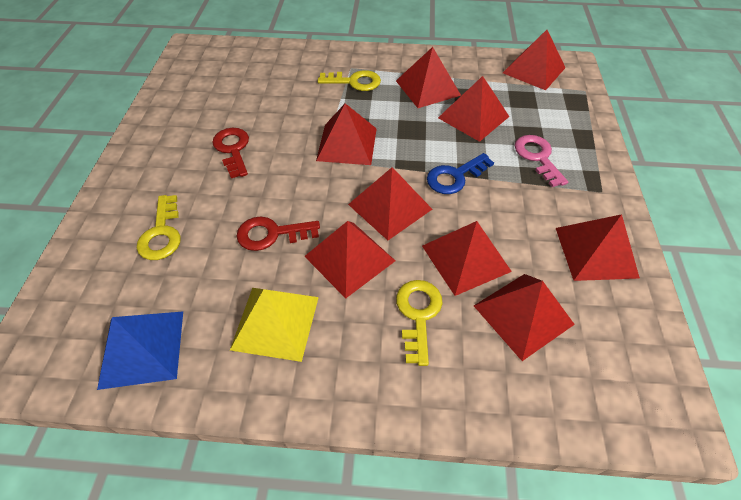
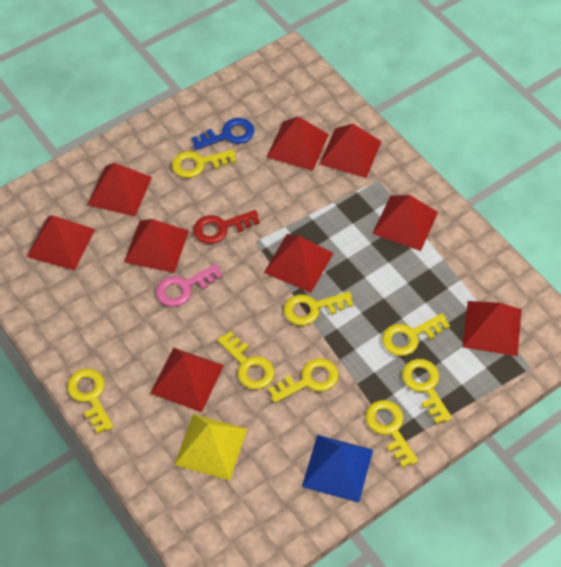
red key: [212,128,249,178] [237,217,320,251] = 2 -> [193,210,260,244] = 1
yellow key: [137,195,181,260] [318,70,381,91] [396,280,443,366] = 3 -> [67,369,113,434] [172,149,236,178] [217,331,275,390] [268,358,339,403] [284,292,354,326] [365,400,418,468] [382,313,450,356] [402,359,452,425] = 8

